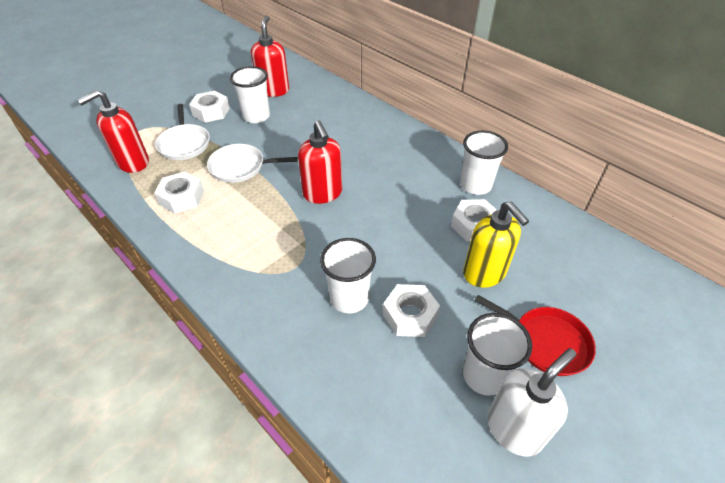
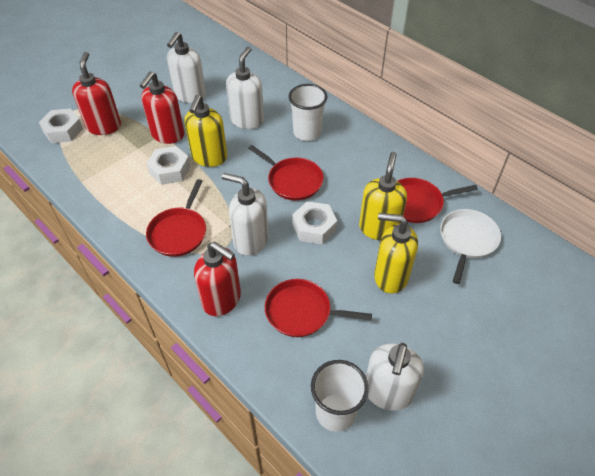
red pan: [475,295,596,376] = 1 -> [146,179,206,257] [248,145,324,201] [265,279,372,337] [397,178,478,223] = 4
white cup: [230,66,270,123] [320,238,376,313] [460,131,508,195] [463,313,532,396] = 4 -> [289,84,327,141] [311,360,369,432] = 2
white nut: [154,171,204,214] [189,91,230,123] [383,284,440,337] [451,199,497,241] = 4 -> [39,108,83,143] [146,146,190,185] [292,201,337,244] = 3
white pan: [155,104,210,160] [207,144,298,183] = 2 -> [440,209,501,284] = 1
white soap dispenser: [487,348,577,457] = 1 -> [167,32,206,103] [222,173,269,256] [226,47,264,129] [366,343,424,411] = 4
yellow soap dispenser: [463,201,529,288] = 1 -> [184,95,227,167] [359,152,407,241] [374,213,418,294] = 3

